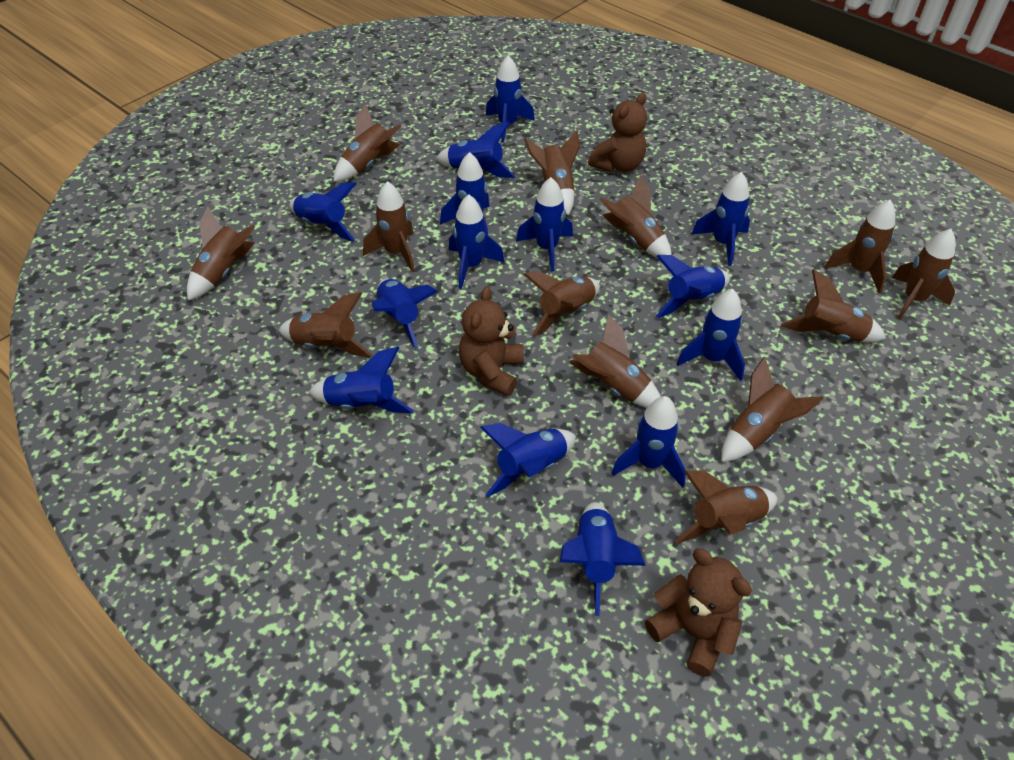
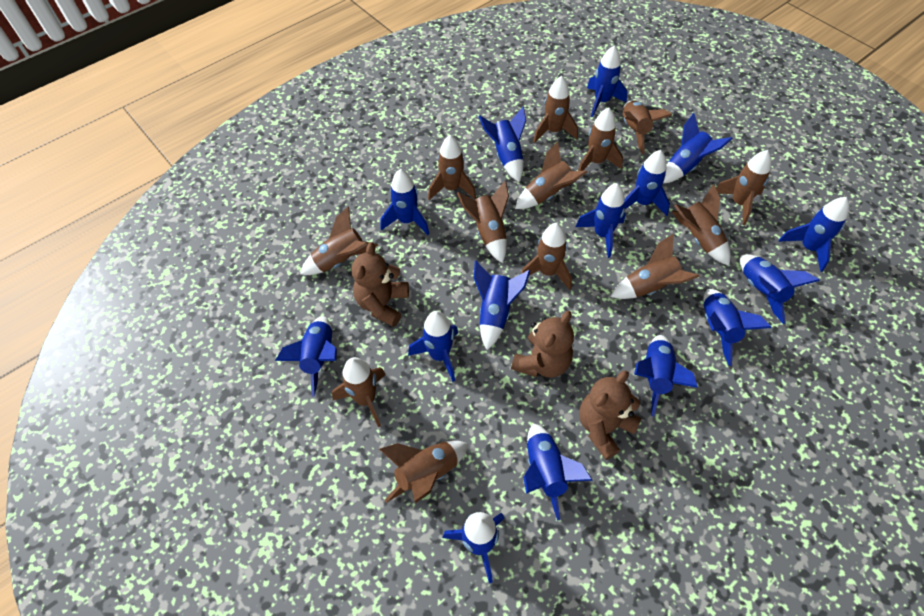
blue rocket: [289,182,357,242] [308,347,414,413] [372,279,438,350] [436,122,516,178] [440,152,490,235] [449,194,504,289] [480,423,576,497] [485,55,535,142] [516,177,573,271] [560,502,646,616] [612,396,686,488] [656,255,730,318] [677,289,745,381] [691,172,750,266] = 14 -> [275,316,337,397] [380,169,429,235] [408,311,458,382] [443,512,504,583] [474,261,530,350] [479,106,526,182] [523,423,593,521] [575,183,626,258] [587,45,627,117] [624,150,670,216] [634,335,698,417] [663,113,733,184] [704,289,771,366] [740,254,820,324] [779,197,849,272] = 15

